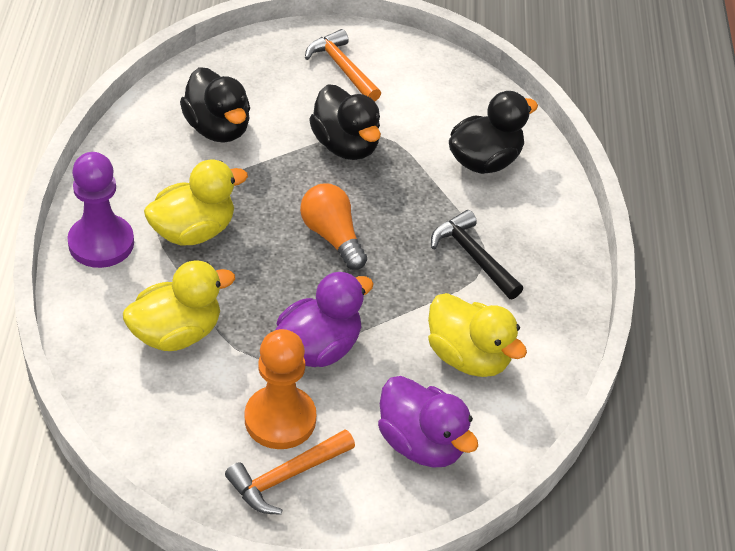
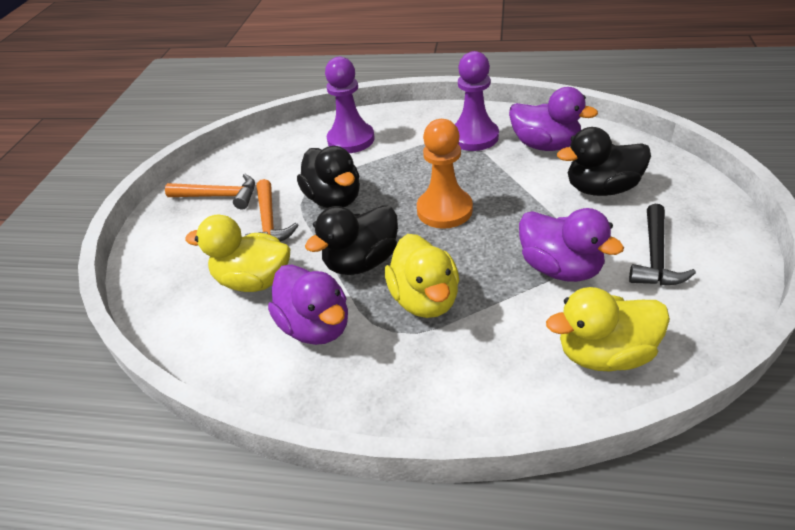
orange light bulb: [300,184,367,270] = 1 -> none = 0
purple duck: [276,271,374,367] [378,376,478,468] = 2 -> [268,264,348,345] [509,87,598,151] [519,208,624,282] = 3
purple pawn: [67,152,134,268] = 1 -> [325,57,374,153] [455,51,499,151] = 2

